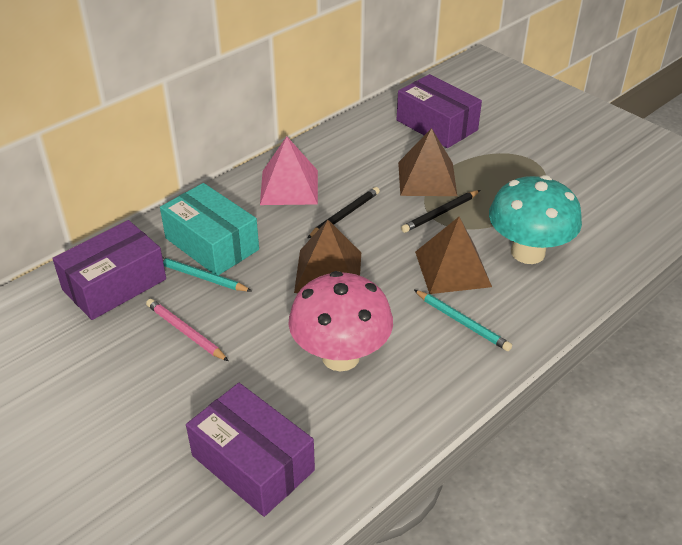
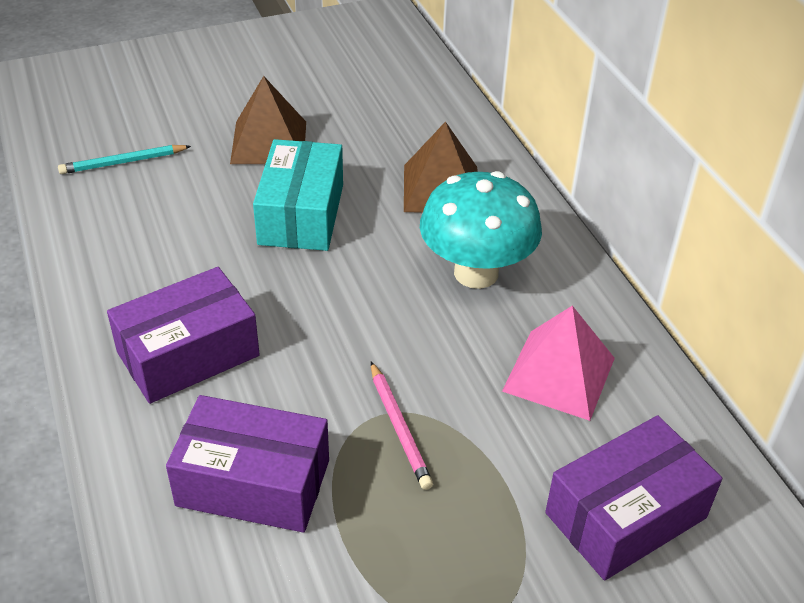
black pencil: [307,187,380,238] [401,190,481,233] = 2 -> none = 0
brown pyramid: [294,220,361,293] [398,128,457,196] [415,217,492,294] = 3 -> [230,76,306,164] [404,121,478,213] = 2
pink mushroom: [288,271,393,372] = 1 -> none = 0
turquoise pencil: [162,257,252,291] [414,290,512,351] = 2 -> [58,145,191,174] = 1

